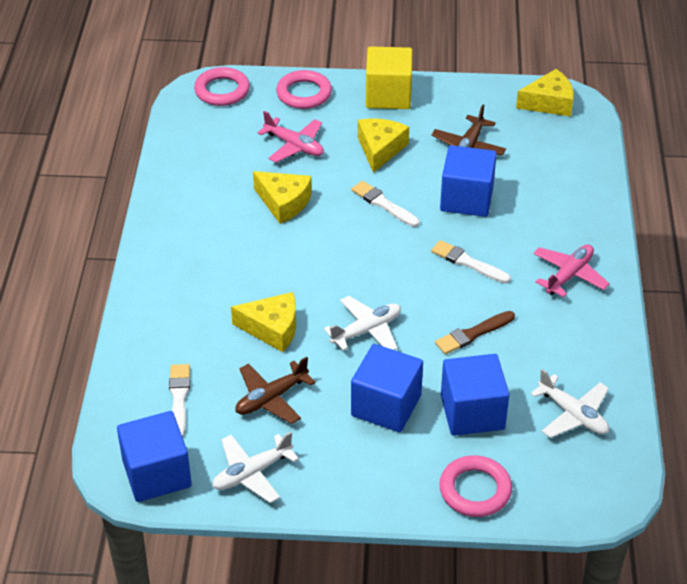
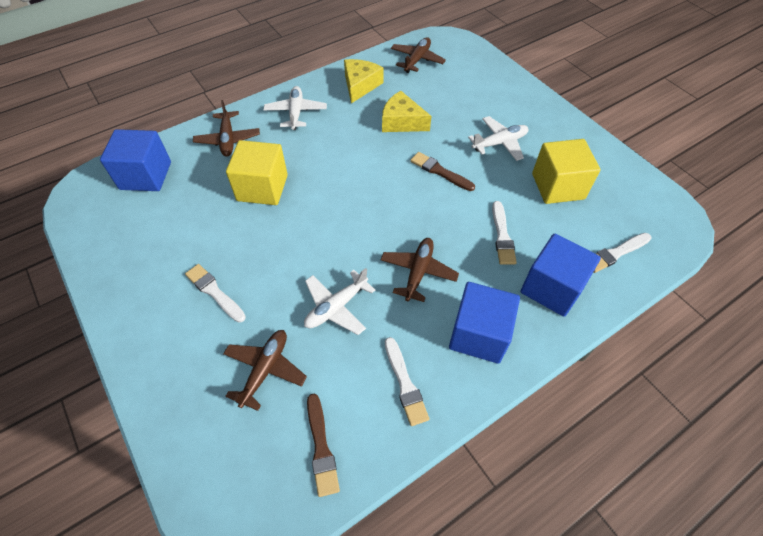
blue cube: [117,411,192,502] [351,344,423,432] [440,145,497,217] [441,354,509,436] = 4 -> [100,129,171,191] [449,282,520,364] [521,234,601,317] = 3
brown brush: [435,311,515,354] = 1 -> [307,394,340,497] [410,152,475,191] = 2
brown plane: [235,357,315,424] [432,105,506,155] = 2 -> [193,100,260,157] [223,330,307,411] [381,238,459,302] [391,37,446,73] = 4
pink plane: [257,111,324,163] [533,245,610,297] = 2 -> none = 0
pink ring: [194,67,250,106] [276,70,332,109] [439,455,512,517] = 3 -> none = 0
white brush: [169,364,190,437] [351,181,419,227] [431,240,511,284] = 3 -> [185,264,246,323] [385,337,429,426] [492,201,517,265] [594,233,652,273] = 4
yellow cheese: [231,292,296,352] [253,171,312,224] [358,119,409,173] [516,69,574,117] = 4 -> [344,59,384,104] [382,91,431,132] = 2
yellow cube: [366,46,412,109] = 1 -> [226,140,288,205] [532,139,600,204] = 2

